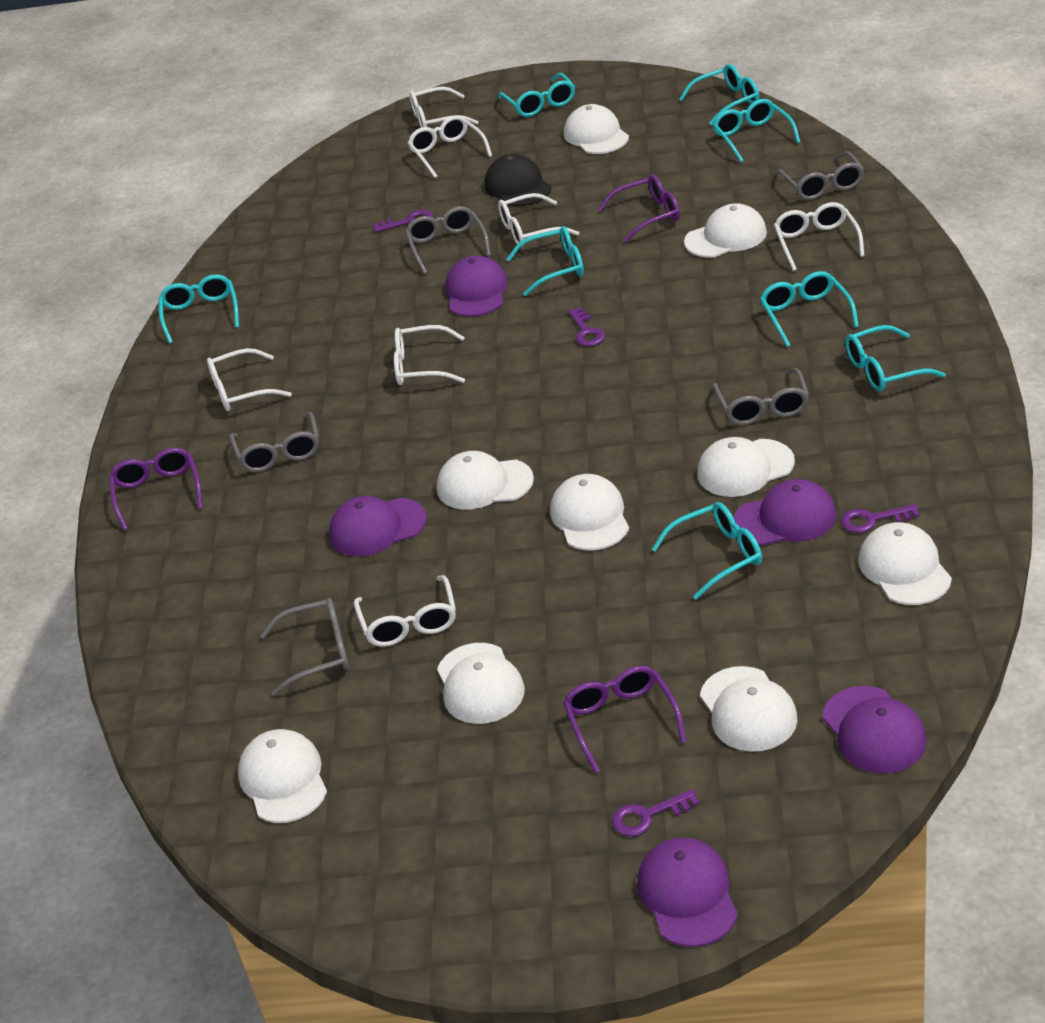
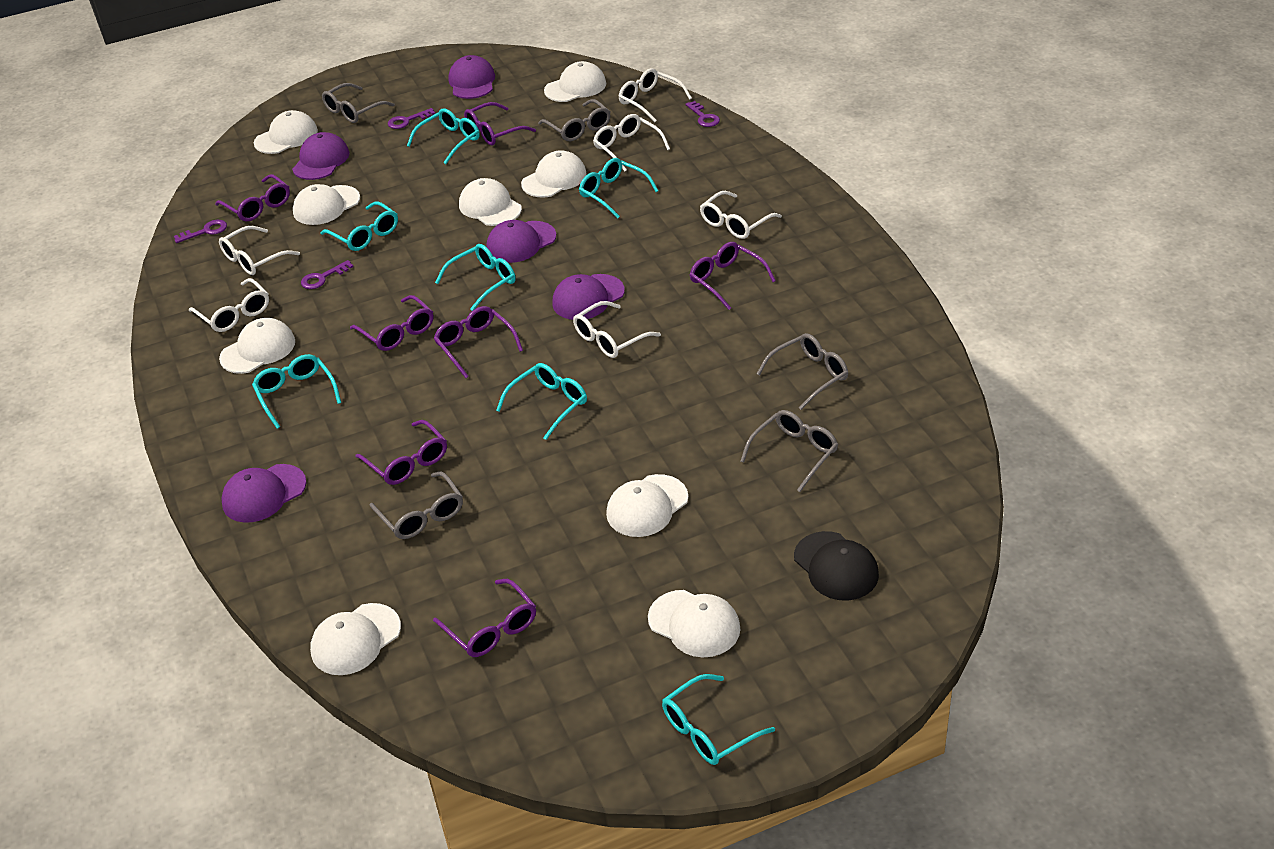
purple glasses: [109,448,203,530] [563,666,686,773] [598,175,680,243] = 3 -> [215,174,290,221] [350,295,433,351] [356,420,447,485] [433,579,536,657] [434,306,523,378] [464,102,536,145] [690,242,776,310] = 7
turquoise glasses: [159,274,239,344] [498,73,575,117] [507,226,584,296] [652,502,762,599] [679,64,759,125] [713,99,800,162] [760,271,859,347] [845,325,946,391] = 8 -> [252,354,341,429] [320,201,398,251] [407,108,480,164] [435,244,516,311] [496,363,587,440] [579,158,658,219] [662,674,775,765] = 7
white glasses: [207,348,292,411] [354,575,456,647] [394,325,465,385] [408,115,492,178] [409,87,478,128] [498,193,579,247] [774,202,864,271] = 7 -> [189,278,269,332] [219,226,300,275] [573,301,661,358] [593,114,670,171] [619,68,692,122] [700,191,782,239] = 6

